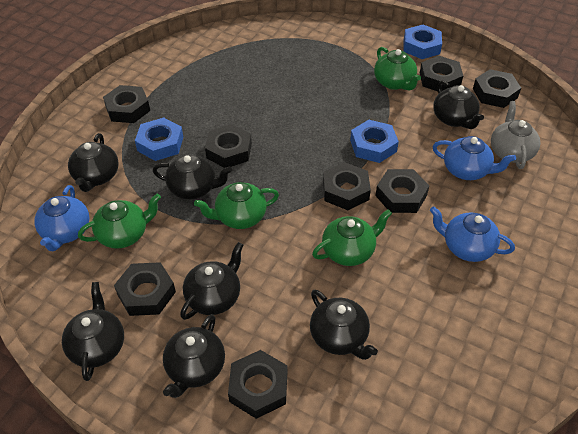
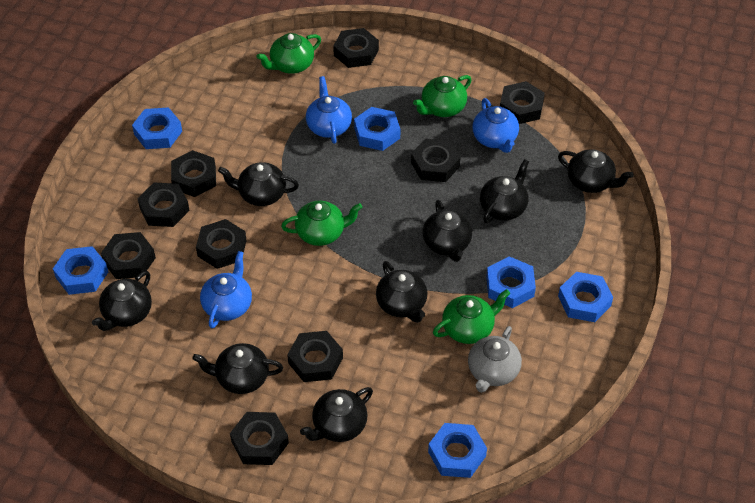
black nut: [103,85,150,123] [114,262,176,316] [205,124,252,168] [228,350,287,419] [323,162,371,210] [375,169,429,213] [420,56,463,91] [473,69,521,108] = 8 -> [101,232,156,279] [137,182,190,227] [171,150,216,197] [196,219,247,269] [230,412,289,465] [287,331,343,382] [333,28,379,68] [411,139,460,182] [500,81,545,124] = 9
black teapot: [62,282,124,381] [68,133,119,192] [153,154,232,200] [163,314,225,398] [180,242,243,320] [310,290,378,360] [433,81,484,129] = 7 -> [92,271,152,331] [192,343,283,394] [218,162,299,206] [300,387,373,442] [376,261,427,323] [422,200,472,262] [480,159,529,223] [558,150,634,193] = 8
blue nut: [135,118,183,161] [350,120,399,163] [404,24,442,59] = 3 -> [53,246,108,295] [132,107,182,149] [354,107,400,151] [428,423,487,478] [486,256,536,308] [558,272,613,322] = 6

